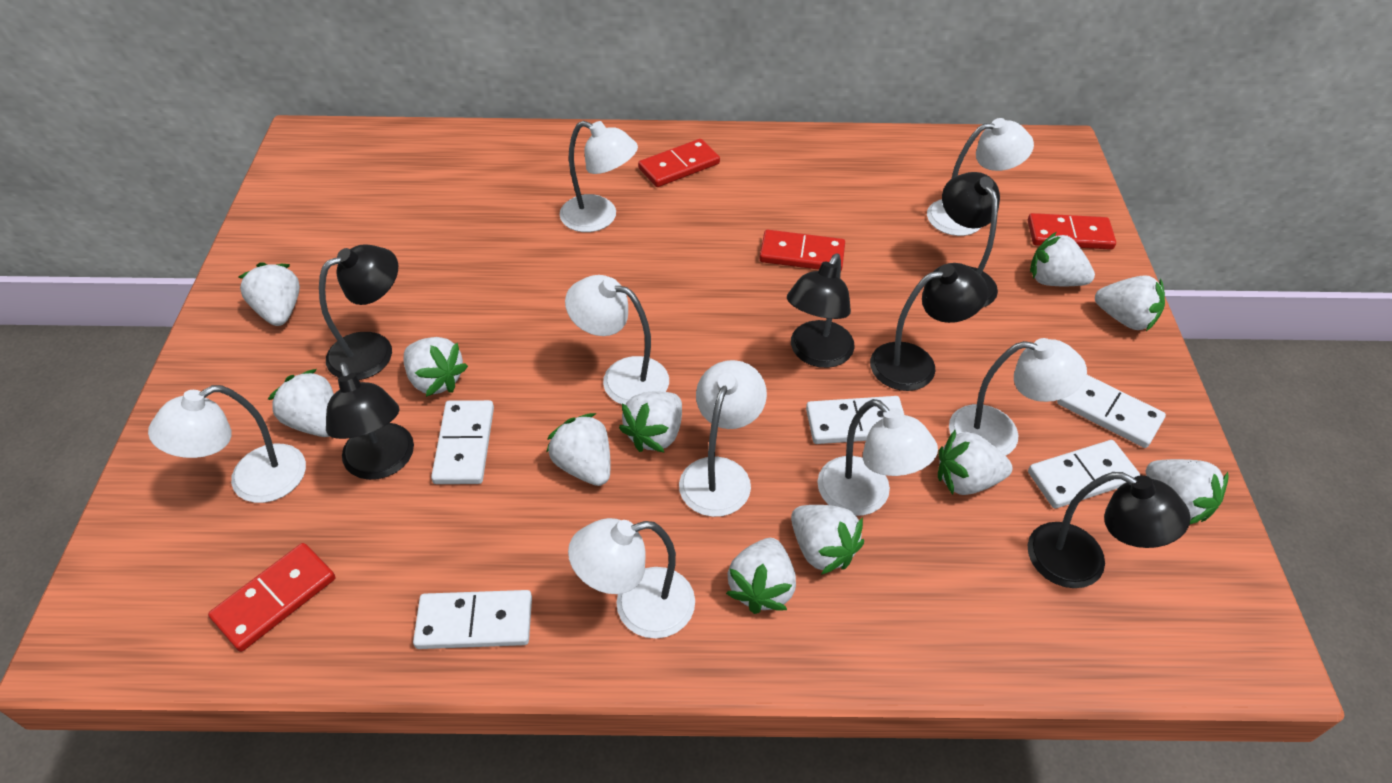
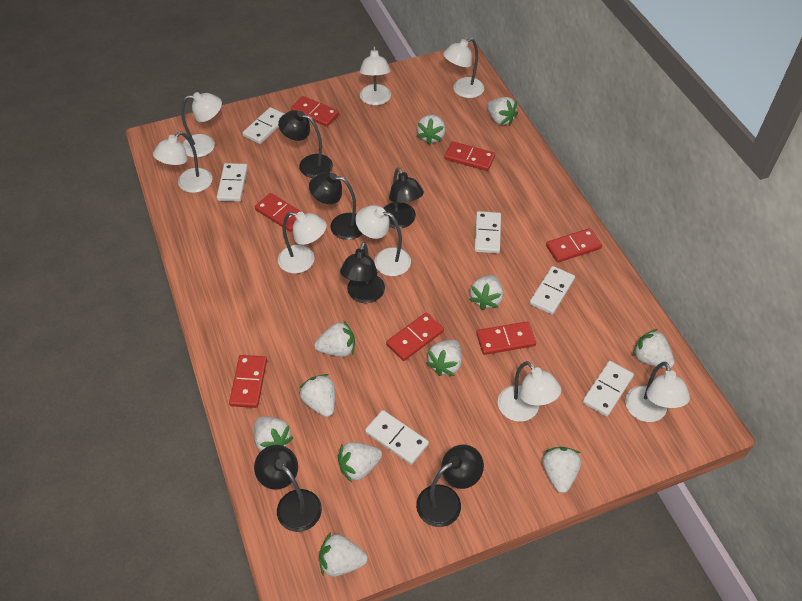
red domino: [208,543,335,652] [638,139,720,187] [759,230,845,270] [1028,213,1116,250] = 4 -> [229,355,267,408] [255,193,305,232] [291,96,339,127] [386,313,444,361] [444,141,495,171] [476,321,536,355] [546,228,602,263] = 7
white domino: [413,590,532,649] [431,400,494,484] [806,396,904,444] [1028,440,1140,508] [1057,375,1166,448] = 5 -> [217,163,248,201] [242,107,284,144] [365,410,429,465] [474,211,501,254] [530,266,575,315] [582,361,634,417] = 6

